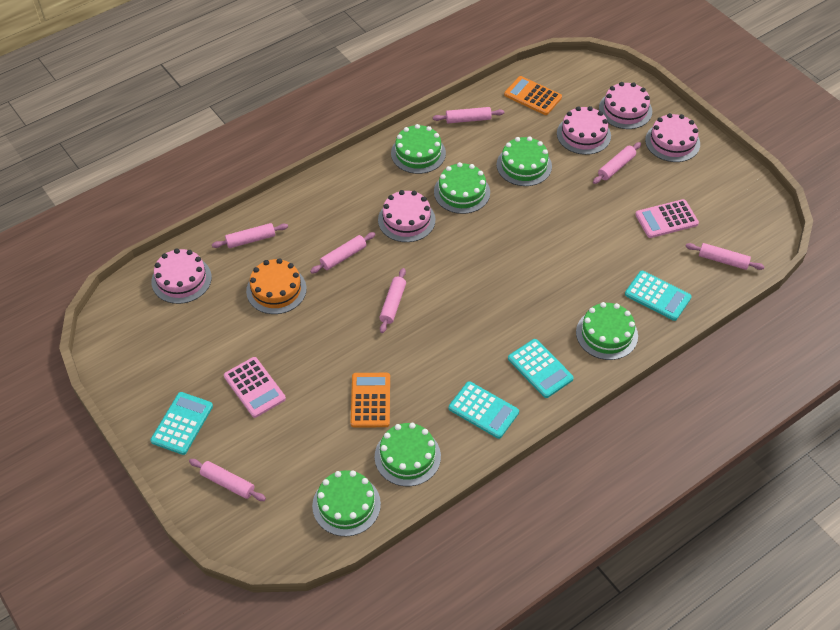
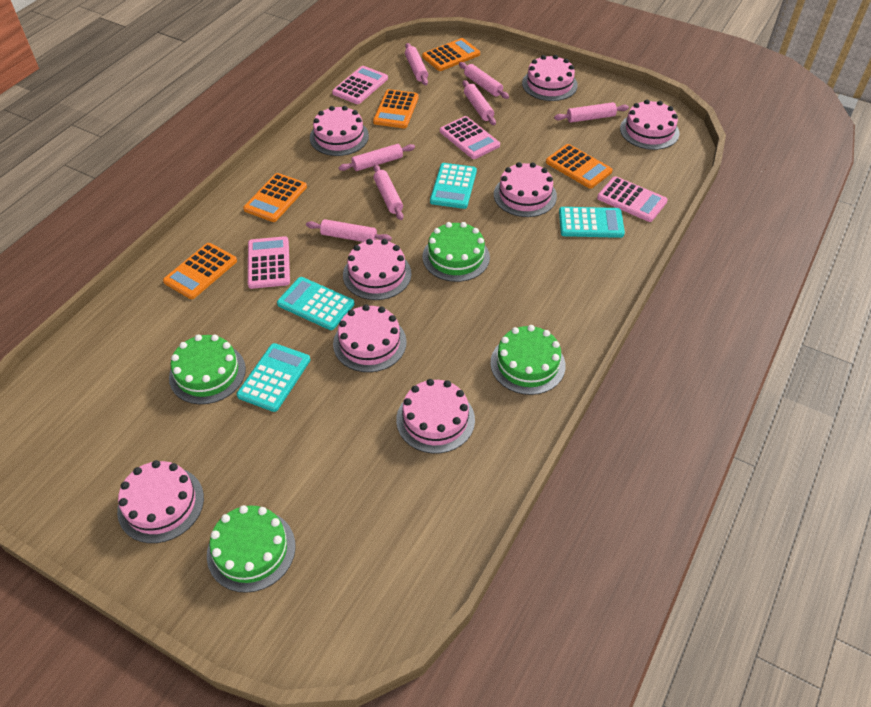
green cake: [312,470,381,537] [375,423,441,486] [391,124,446,174] [434,162,490,214] [497,136,552,186] [576,302,638,360] = 6 -> [169,334,246,404] [207,505,296,593] [423,222,490,282] [490,325,566,395] = 4
orange cake: [246,258,307,314] = 1 -> none = 0
orange calculator: [351,373,390,427] [504,76,562,115] = 2 -> [163,243,237,299] [243,173,307,222] [373,89,419,129] [422,38,480,71] [546,144,613,189] = 5
pink cake: [151,248,212,304] [378,190,435,242] [557,106,611,155] [599,82,652,129] [645,113,700,162] = 5 -> [117,460,204,543] [310,106,369,156] [333,304,407,372] [343,239,412,300] [396,379,475,454] [494,162,557,217] [522,55,578,101] [620,100,679,150] = 8
pink calculator: [224,357,286,418] [635,199,699,238] = 2 -> [248,236,290,289] [332,66,388,104] [440,116,500,159] [597,176,668,222] = 4

